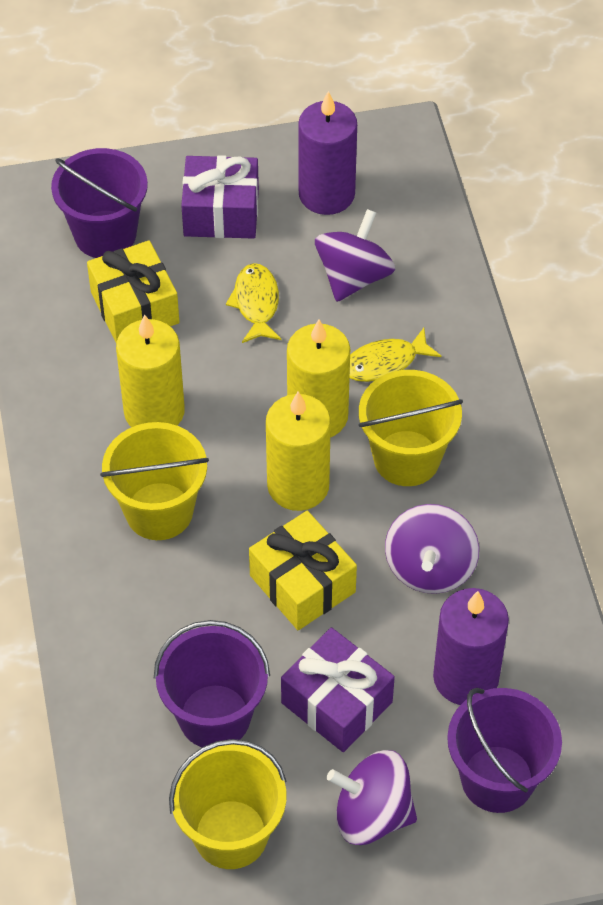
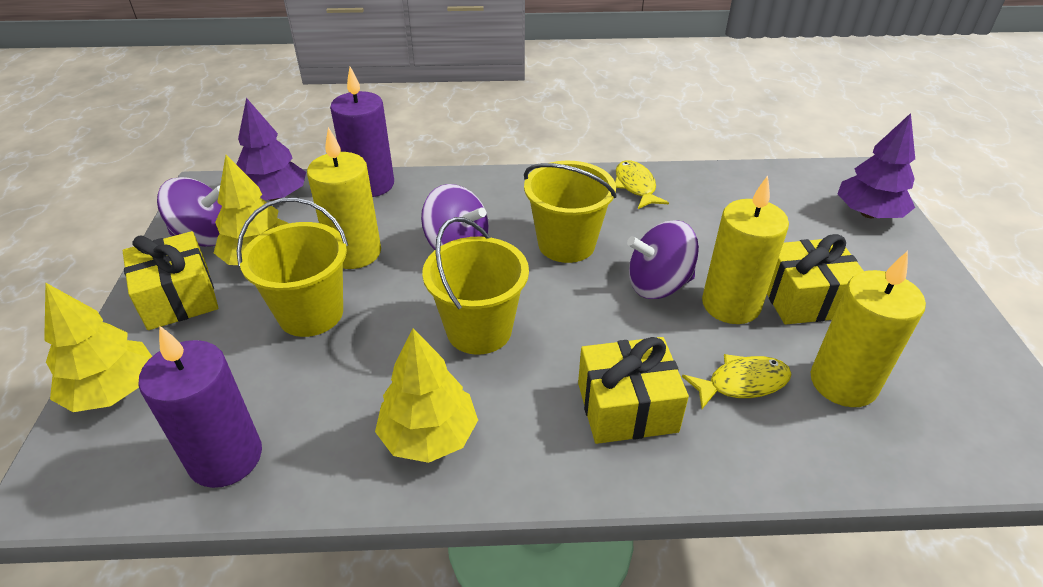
purple bucket: [51,148,148,258] [154,620,270,747] [447,688,562,813] = 3 -> none = 0
purple gift: [181,155,259,239] [281,627,395,752] = 2 -> none = 0
purple tree: none = 0 -> [236,98,306,201] [837,113,915,218] = 2
yellow gift: [87,240,179,342] [249,511,357,630] = 2 -> [123,231,218,330] [578,337,689,444] [767,234,864,325] = 3
yellow tree: none = 0 -> [44,283,152,412] [214,155,289,265] [375,328,478,463] = 3

